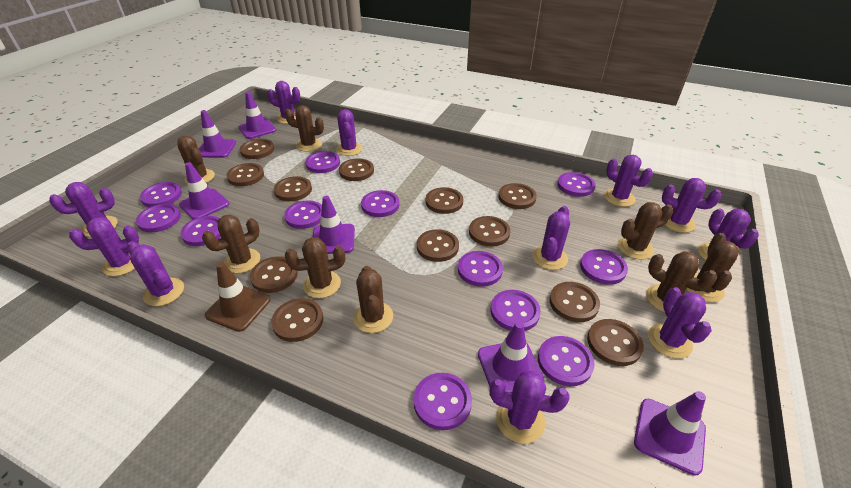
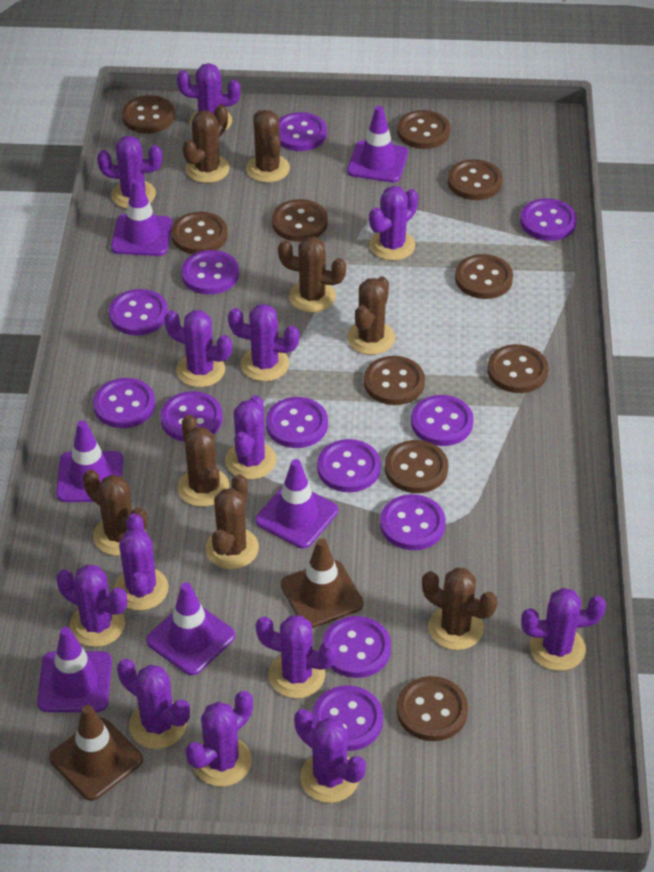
brown button: [226,163,264,186] [240,139,274,159] [250,256,298,293] [271,298,323,342] [274,176,312,201] [339,158,374,181] [417,229,459,262] [426,187,463,214] [469,216,510,247] [498,183,537,209] [549,282,600,322] [587,319,644,366] = 12 -> [122,95,175,133] [171,212,228,254] [272,199,328,242] [364,356,425,405] [385,440,448,493] [397,110,450,149] [397,676,468,741] [448,159,503,200] [455,254,513,299] [487,344,549,393] = 10
brown traffic cone: [205,262,270,332] = 1 -> [49,705,143,801] [281,538,363,628] = 2
purple cactus: [49,182,118,237] [69,217,139,276] [127,241,184,306] [267,81,300,124] [336,109,363,156] [489,371,570,444] [532,206,570,270] [604,155,653,207] [648,287,712,359] [662,178,721,233] [698,209,759,264] = 11 -> [56,565,127,647] [97,136,162,209] [114,513,169,611] [117,659,190,749] [164,310,232,387] [177,63,241,131] [185,691,253,787] [225,395,277,480] [228,304,299,381] [255,615,337,698] [294,709,366,803] [369,186,418,261] [521,588,606,671] = 13

